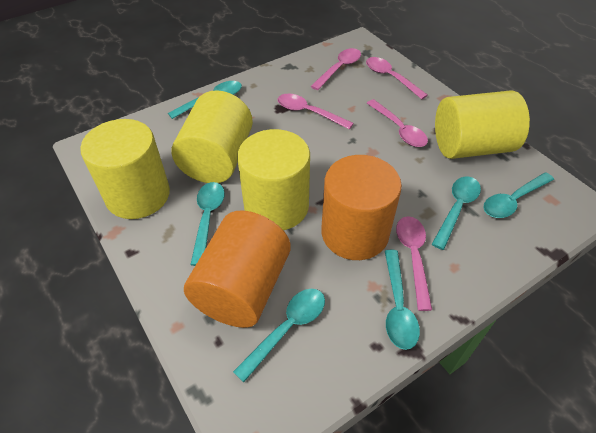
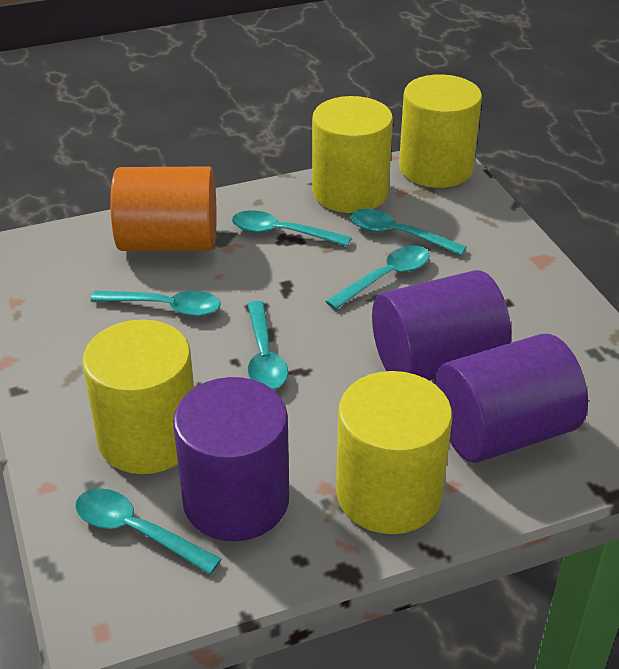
orange cylinder: [184,210,291,328] [321,155,402,260] = 2 -> [110,166,217,251] = 1
pink spoon: [278,94,354,129] [311,48,361,90] [366,57,428,99] [367,99,428,147] [396,216,432,311] = 5 -> none = 0
purple cylinder: none = 0 -> [173,377,289,541] [372,270,511,380] [434,334,588,463] = 3

